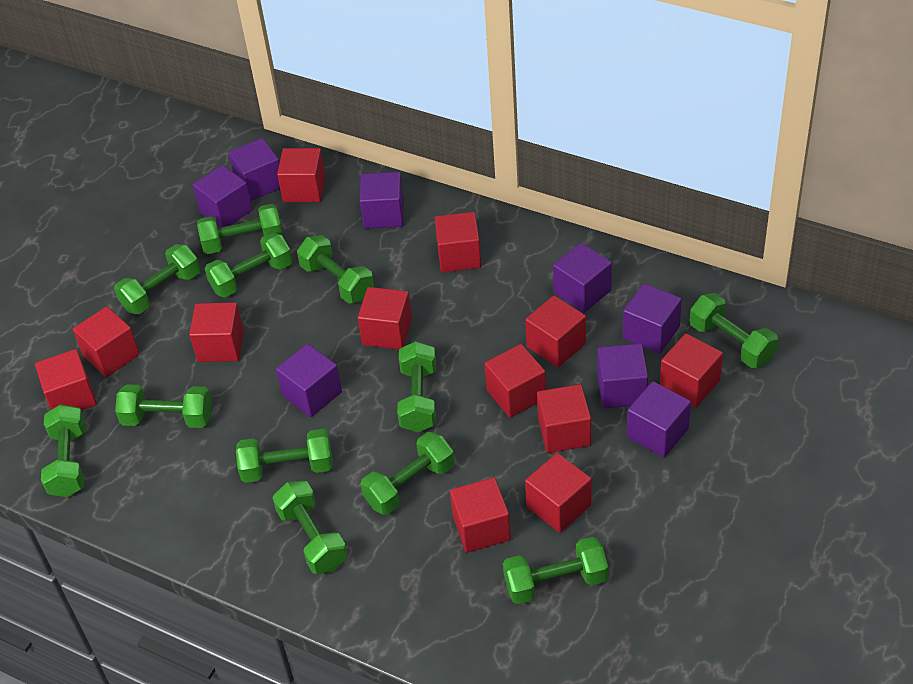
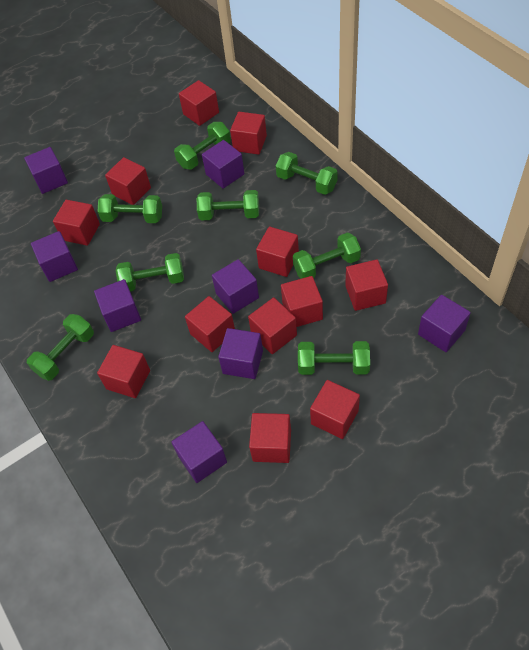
green dumbbell: [41,404,86,497] [114,244,200,314] [115,384,212,428] [197,204,283,254] [205,232,293,297] [236,429,333,483] [272,481,348,574] [297,235,374,304] [361,432,454,515] [397,341,436,432] [503,537,608,604] [690,293,778,368] = 12 -> [27,314,94,381] [97,194,162,223] [116,253,184,292] [174,122,231,170] [197,190,259,220] [276,152,338,195] [293,233,361,279] [298,341,370,375] = 8

